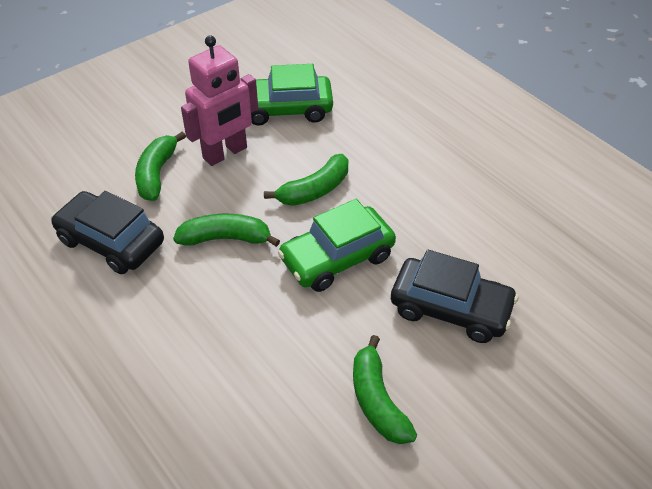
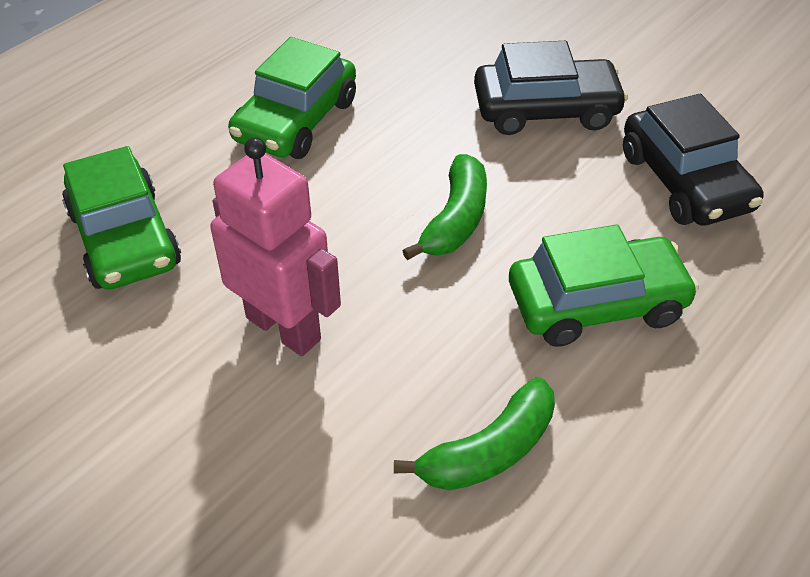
green banana: [135,132,186,201] [173,214,280,247] [264,154,348,206] [353,335,417,444] = 4 -> [394,377,555,491] [402,154,487,260] = 2
green car: [251,64,333,126] [278,199,396,292] = 2 -> [62,146,181,290] [228,37,356,159] [509,225,699,347] = 3

